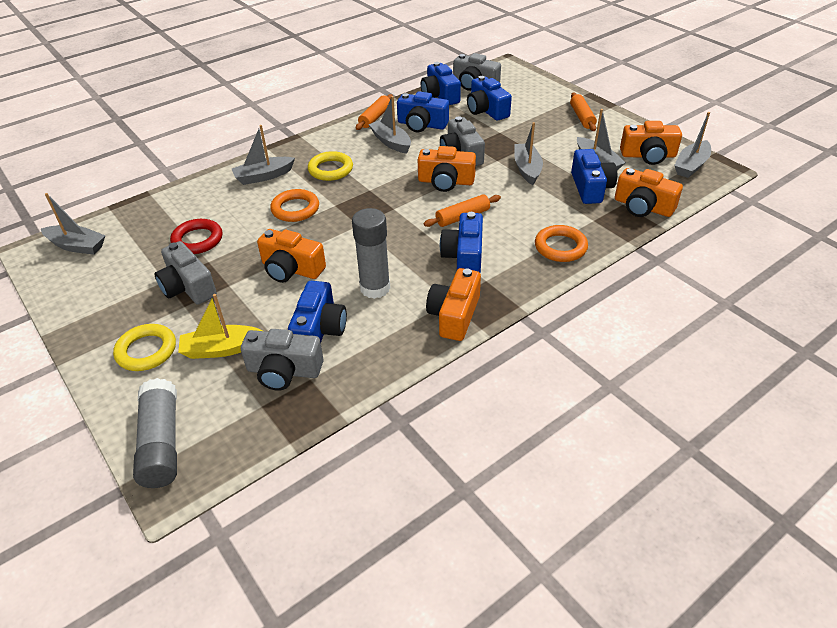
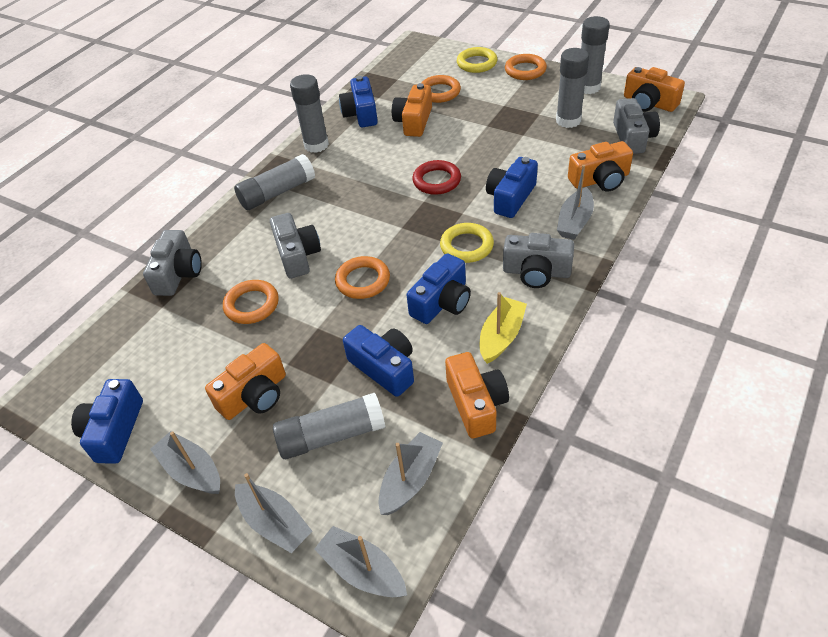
blue camera: [288,281,347,343] [397,91,449,132] [421,62,461,105] [440,212,483,272] [467,76,512,121] [571,149,617,204] = 6 -> [71,379,143,464] [339,76,378,128] [343,325,414,397] [407,253,471,324] [486,157,538,218] = 5
grey boat: [41,193,106,255] [232,125,295,185] [368,96,411,153] [514,122,543,185] [577,109,626,171] [674,112,711,178] = 6 -> [150,431,220,494] [235,473,312,553] [314,526,407,597] [378,432,443,515] [557,165,594,240] = 5
grey glue stick: [133,378,177,488] [352,208,390,299] = 2 -> [234,154,315,210] [273,393,385,459] [290,74,329,153] [556,48,589,128] [581,16,610,94] = 5
orange ring: [270,189,319,222] [535,225,588,262] = 2 -> [223,280,279,324] [335,256,390,299] [421,75,461,103] [505,54,547,80] = 4
orange rolling pin: [356,94,393,130] [424,194,501,227] [570,93,597,131] = 3 -> none = 0

